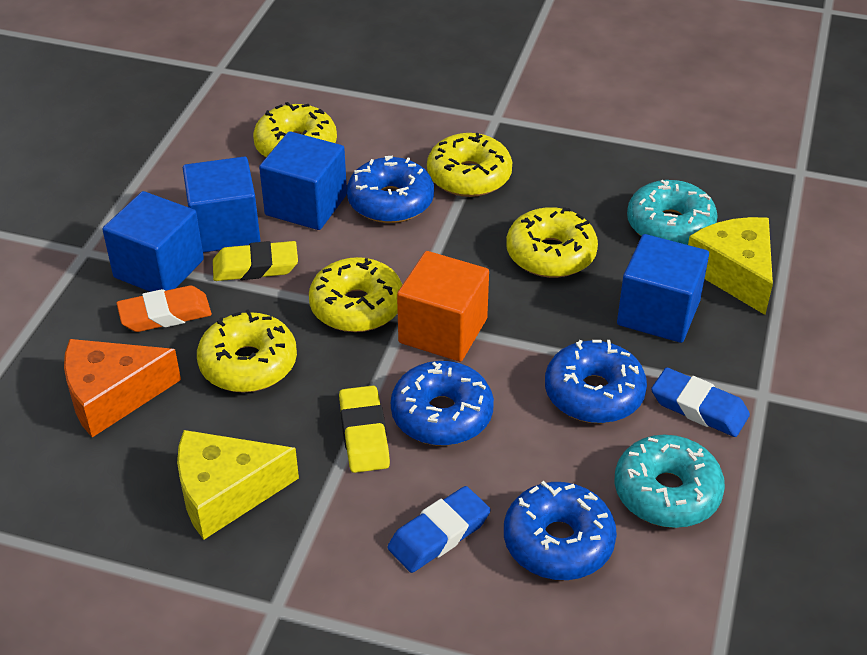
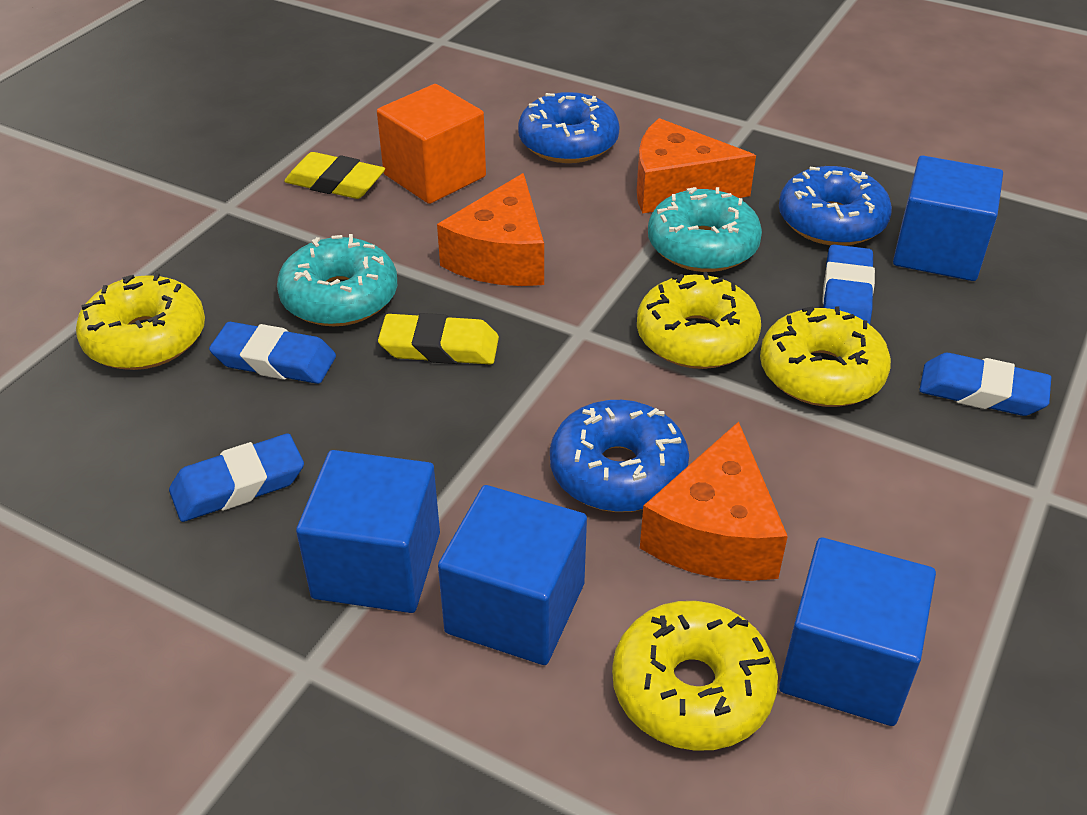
blue donut: [347,156,434,223] [391,361,494,446] [504,481,617,580] [545,340,647,423] = 4 -> [518,92,620,163] [550,400,689,512] [779,166,892,246] = 3
blue eraser: [387,486,491,573] [651,367,750,437] = 2 -> [169,433,304,522] [209,322,336,384] [822,244,875,324] [919,353,1051,416] = 4
orange cheese: [64,339,181,437] = 1 -> [437,173,544,286] [637,118,756,214] [640,421,788,581] = 3
orange eraser: [116,286,212,332] = 1 -> none = 0
yellow cheese: [177,430,299,540] [688,217,773,315] = 2 -> none = 0
yellow donut: [197,309,297,392] [253,102,337,157] [309,257,402,332] [427,133,512,197] [506,207,598,278] = 5 -> [76,273,205,370] [612,601,778,751] [637,272,761,369] [760,306,891,407] = 4

